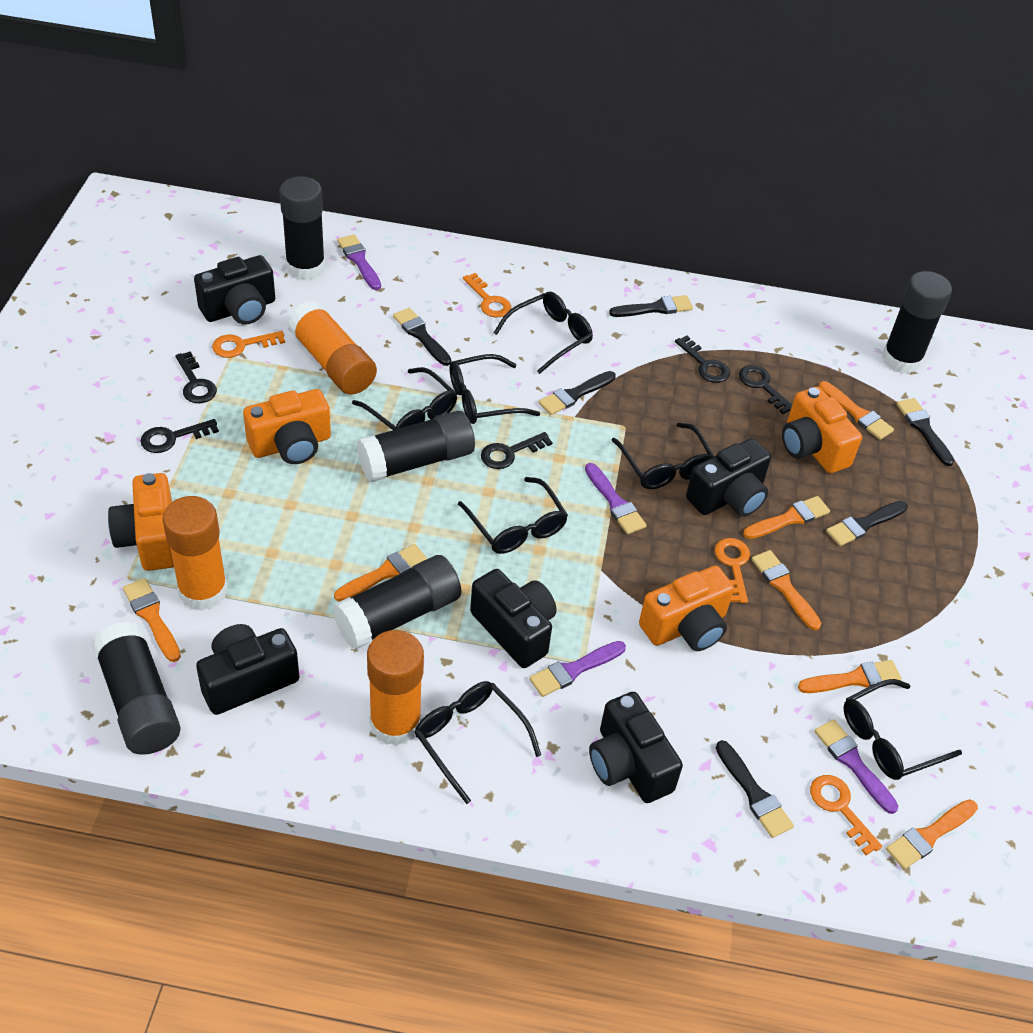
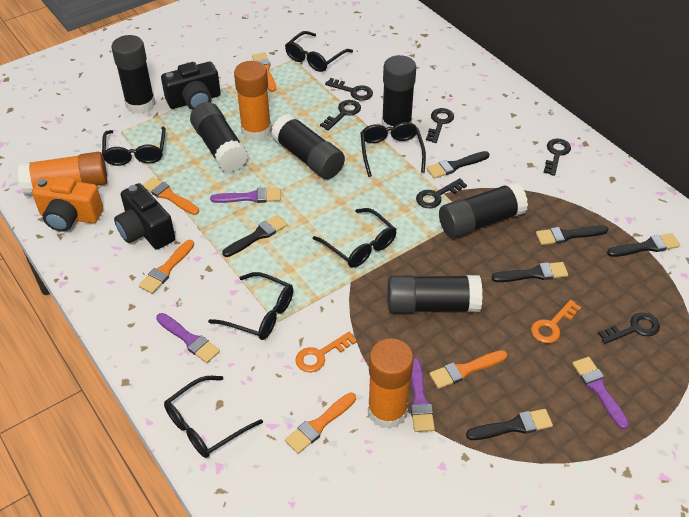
black camera: [194,255,275,324] [196,624,299,715] [470,569,557,668] [589,692,683,803] [686,438,771,517] = 5 -> [114,183,175,250] [161,62,221,110] = 2
black glasses: [352,367,457,430] [414,681,541,804] [449,354,540,424] [458,477,568,554] [494,291,593,374] [611,422,714,489] [844,679,962,780] = 7 -> [102,127,166,166] [164,376,263,458] [208,272,293,340] [285,31,353,72] [313,208,397,268] [360,122,426,177] = 6
black glue stick: [92,621,180,755] [280,176,326,280] [333,555,461,650] [357,411,475,482] [882,271,952,373] = 5 -> [111,35,155,114] [190,102,248,172] [271,114,345,179] [382,55,416,134] [387,275,483,313] [439,182,528,238] = 6
black key: [141,419,219,453] [175,351,217,403] [481,432,553,469] [675,336,730,383] [739,365,792,414] = 5 -> [320,100,361,131] [325,78,373,101] [416,178,467,208] [426,108,454,143] [543,139,571,176] [598,313,660,344] = 6
orange brush: [123,578,181,662] [334,544,427,602] [743,496,830,539] [752,550,821,630] [798,660,902,693] [819,381,894,440] [886,799,978,869] = 7 -> [139,240,194,294] [143,177,199,215] [252,53,276,92] [285,393,356,454] [430,350,507,389] = 5
orange camera: [108,473,174,571] [243,389,331,464] [639,566,734,651] [782,386,862,473] = 4 -> [32,176,103,232] = 1
orange key: [212,331,285,358] [463,273,511,317] [715,538,750,603] [810,775,882,855] = 4 -> [295,332,356,372] [531,300,581,343] = 2

